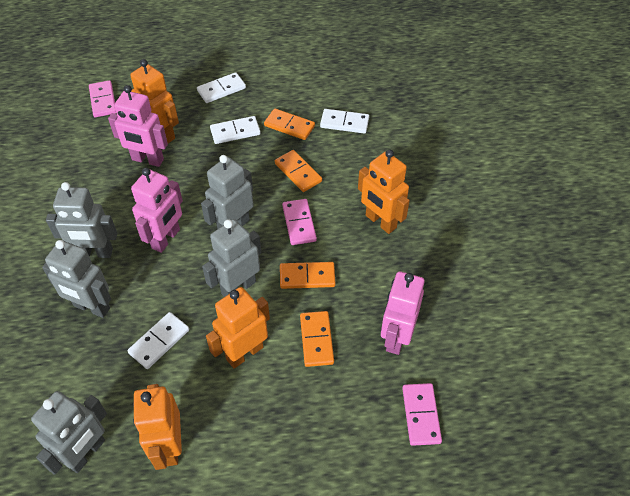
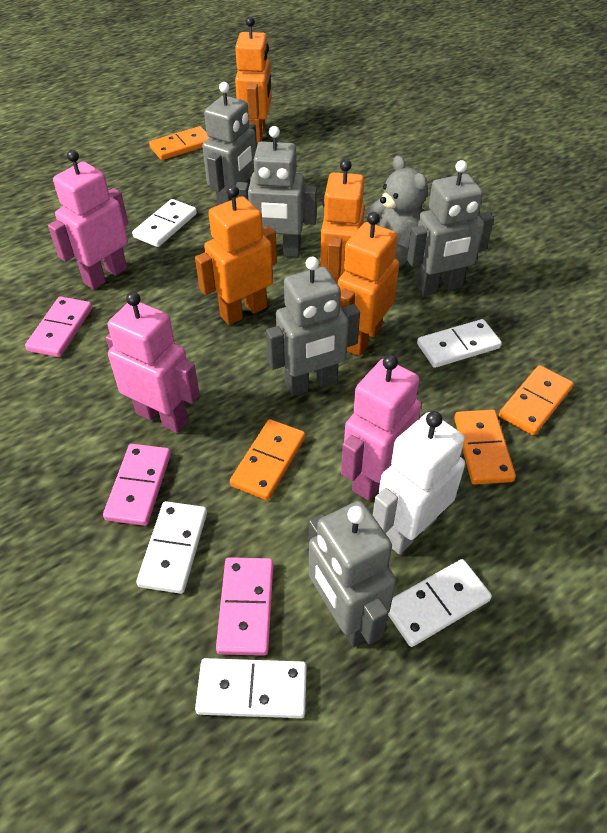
grey teddy bear: none = 0 -> [365,155,428,267] = 1
white domino: [127,312,189,369] [197,72,246,103] [210,116,261,144] [320,109,369,134] = 4 -> [132,199,197,247] [136,501,207,594] [195,658,307,718] [388,559,492,647] [417,319,502,368] = 5
white robot: none = 0 -> [373,411,465,554] = 1

